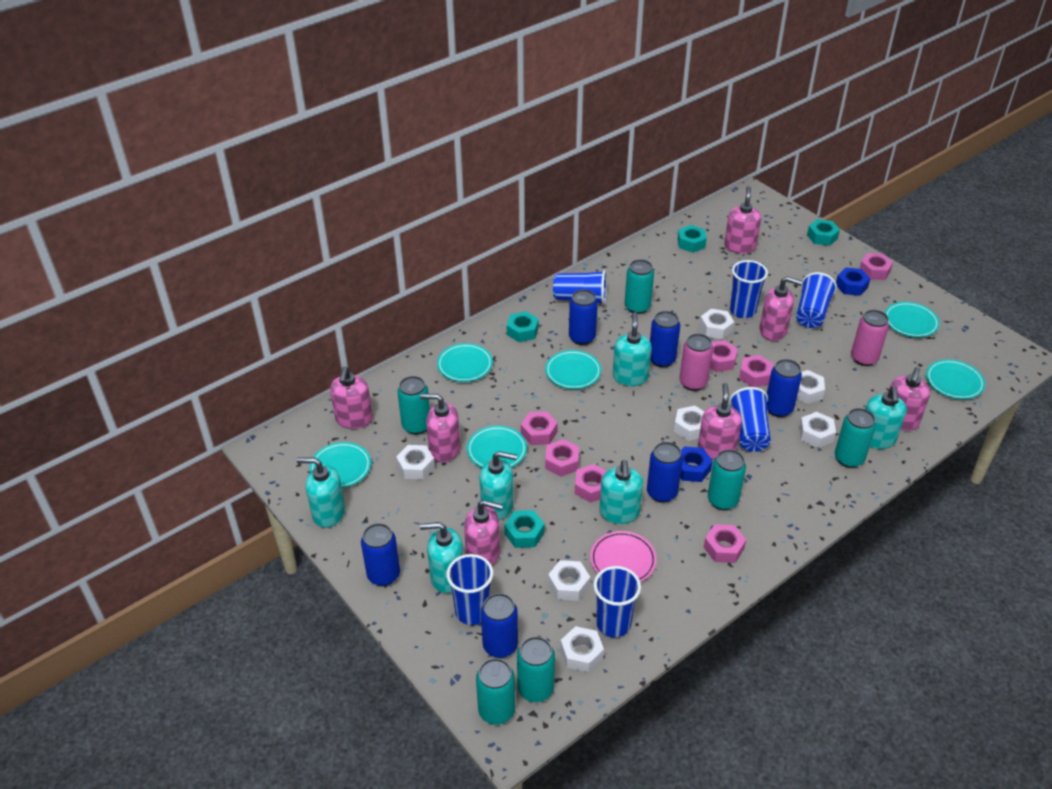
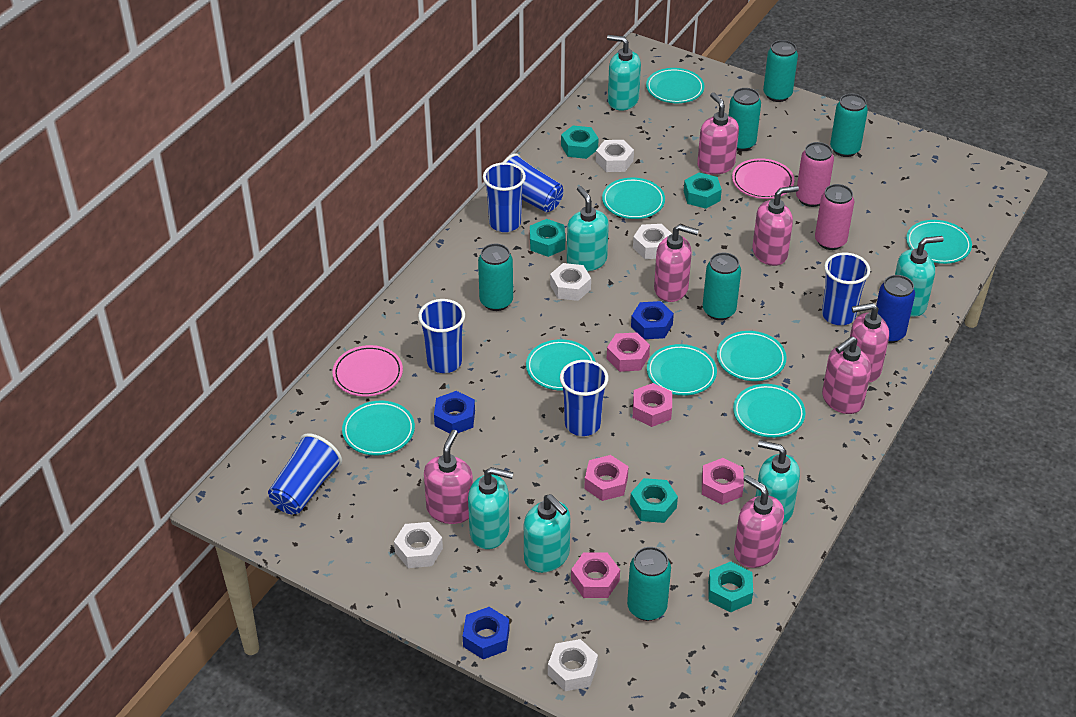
blue can: [361,523,400,586] [481,593,518,658] [569,289,598,345] [647,442,683,503] [650,311,680,367] [767,359,802,417] = 6 -> [876,275,915,343] = 1
blue nut: [680,446,713,482] [836,267,871,296] = 2 -> [434,391,475,433] [463,607,509,659] [631,301,674,339] = 3
pink nut: [521,412,558,445] [545,439,579,477] [575,464,607,503] [704,524,746,563] [710,340,738,372] [739,355,774,387] [859,253,893,280] = 7 -> [571,552,620,598] [584,455,629,501] [607,332,650,372] [633,383,672,427] [702,458,744,505] = 5
pink plate: [590,531,657,582] = 1 -> [332,345,403,397] [732,158,795,199] = 2
turquoise nut: [504,510,545,548] [507,311,539,342] [678,225,707,253] [807,219,840,246] = 4 -> [530,219,565,257] [561,125,599,159] [630,478,678,523] [684,173,722,209] [708,561,753,613] = 5
turquoise plate: [310,442,371,488] [437,343,493,382] [467,426,527,468] [545,350,601,389] [885,302,940,337] [926,359,985,399] = 6 -> [342,401,415,456] [526,339,596,390] [602,178,665,219] [646,68,705,103] [647,344,717,396] [717,331,787,381] [733,384,805,438] [906,220,972,264] = 8
white nut: [396,445,435,480] [548,560,590,601] [560,626,604,672] [674,405,705,441] [700,309,734,339] [797,370,825,404] [799,412,836,448] = 7 -> [394,522,443,568] [548,639,598,691] [550,263,591,301] [596,140,634,172] [633,224,672,259] = 5

